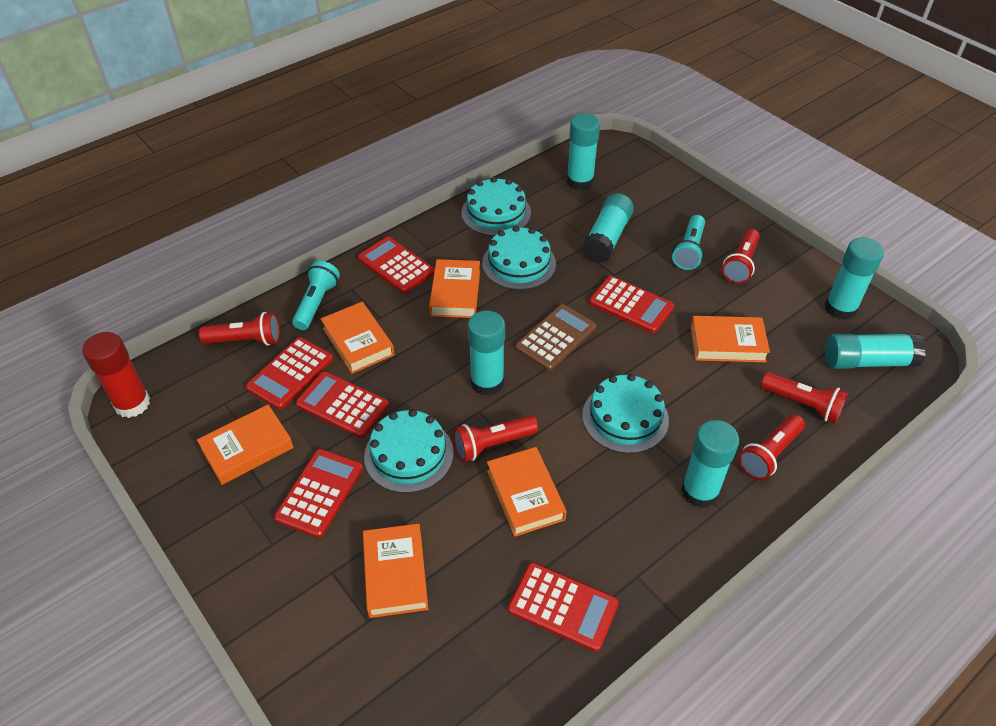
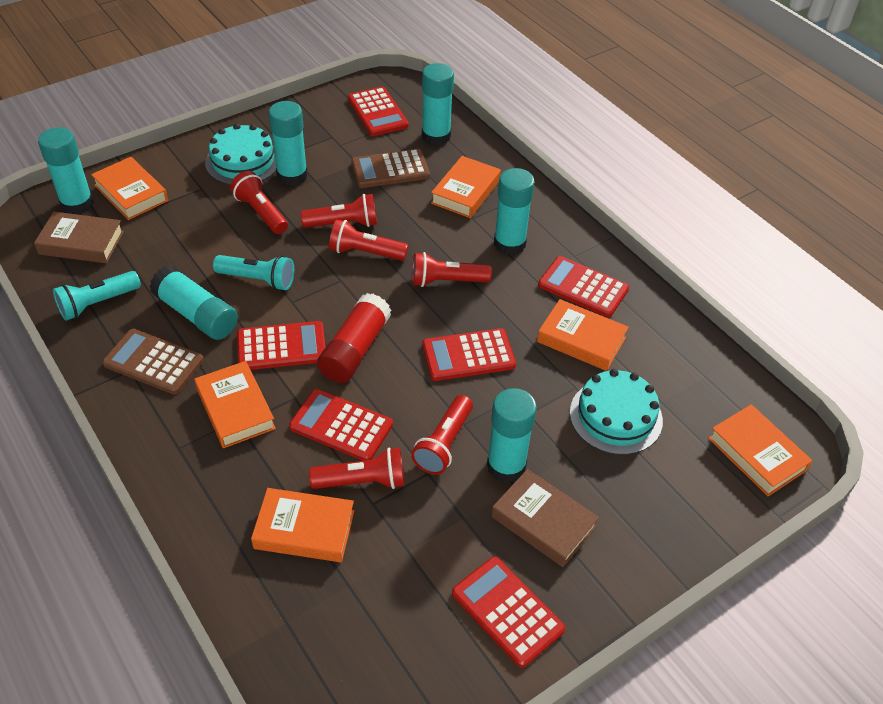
brown book: none = 0 -> [34,212,124,263] [491,469,599,567] = 2
brown calculator: [515,304,596,371] = 1 -> [102,329,204,394] [351,149,430,188] = 2
red flashlight: [199,312,280,346] [453,415,538,462] [722,229,760,284] [738,414,805,480] [760,372,848,424] = 5 -> [230,171,288,234] [301,194,377,228] [309,448,404,489] [329,219,408,261] [411,395,473,475] [412,252,492,287] = 6
turquoise cake: [364,409,454,493] [461,177,531,236] [482,226,556,290] [582,374,669,453] = 4 -> [205,123,276,185] [570,369,663,455] = 2

